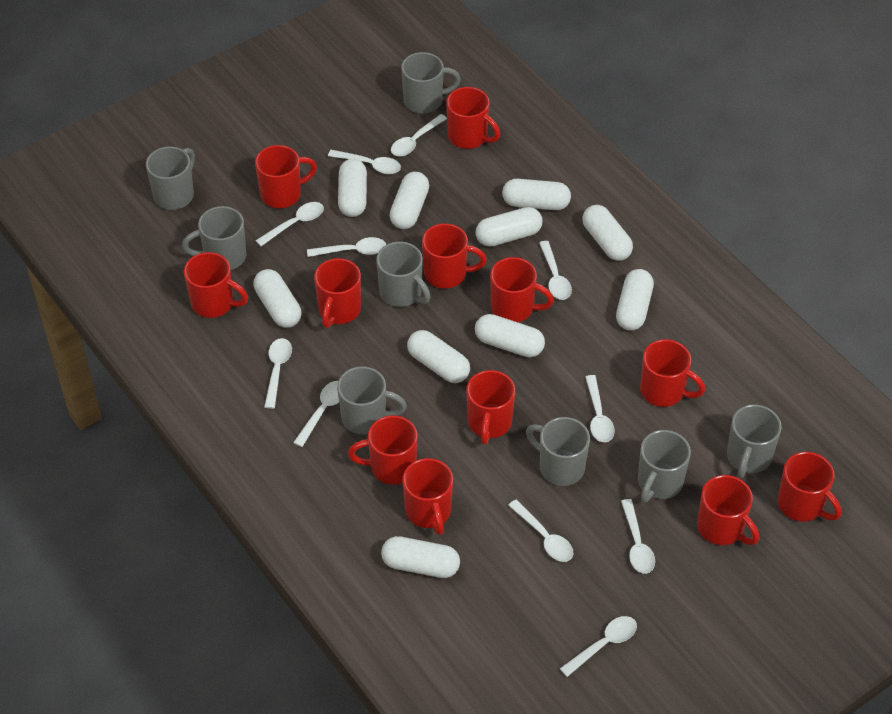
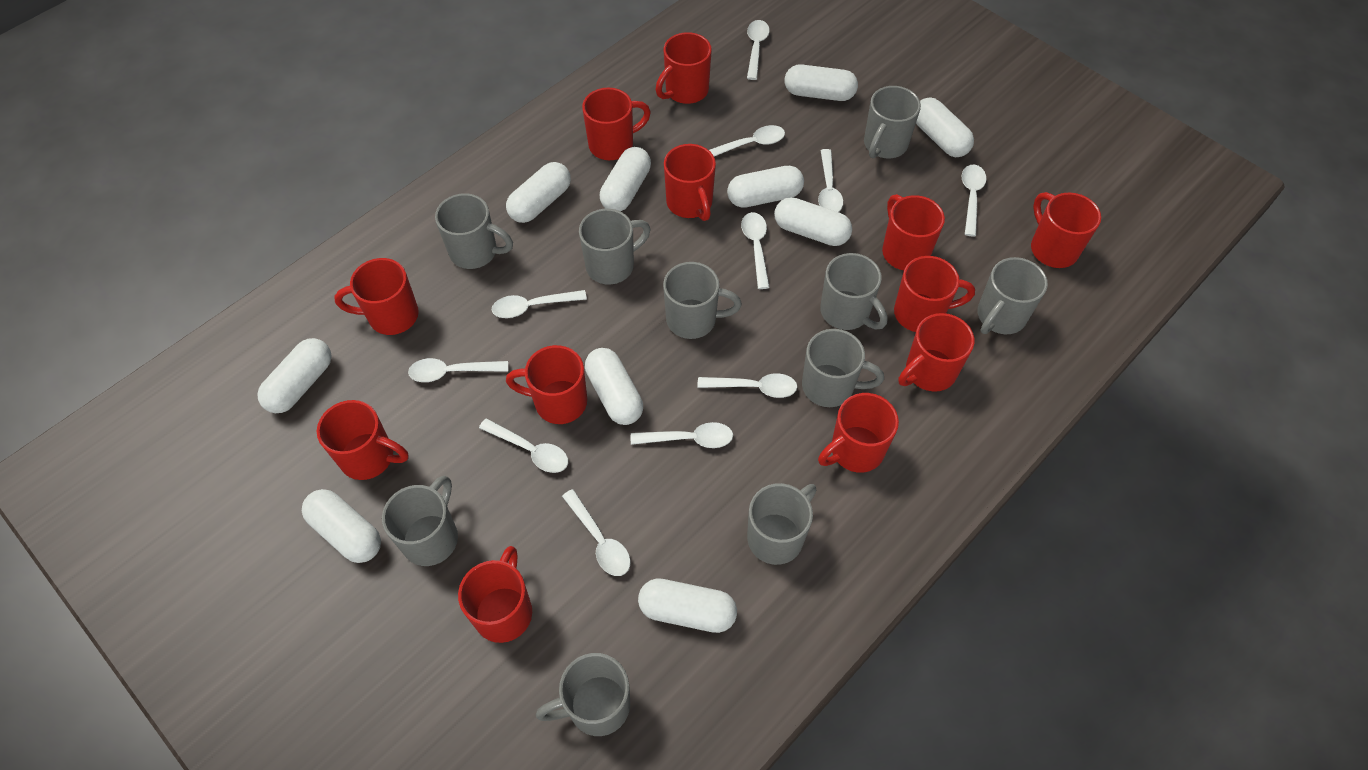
grey mug: [146,146,195,210] [182,206,246,270] [337,366,407,434] [376,242,431,307] [401,52,461,113] [526,417,590,486] [638,430,691,502] [727,404,782,478] = 8 -> [382,475,458,566] [435,193,513,269] [536,653,630,736] [579,209,651,284] [663,262,742,339] [747,483,816,565] [802,329,884,407] [820,253,887,330] [864,86,921,159] [978,257,1048,334] = 10

